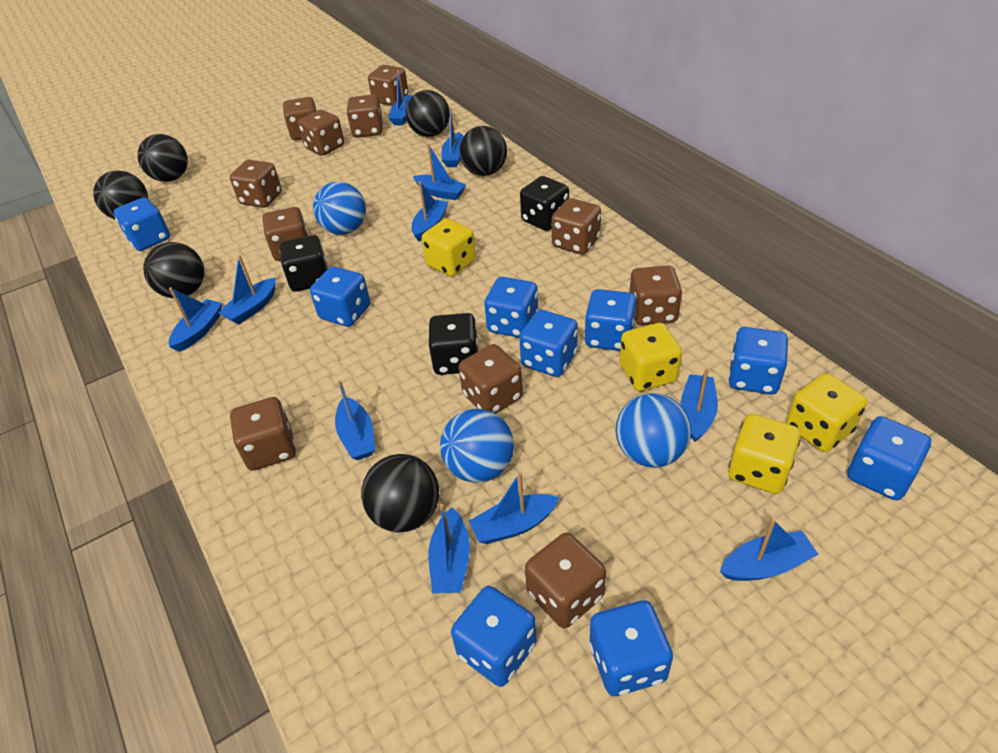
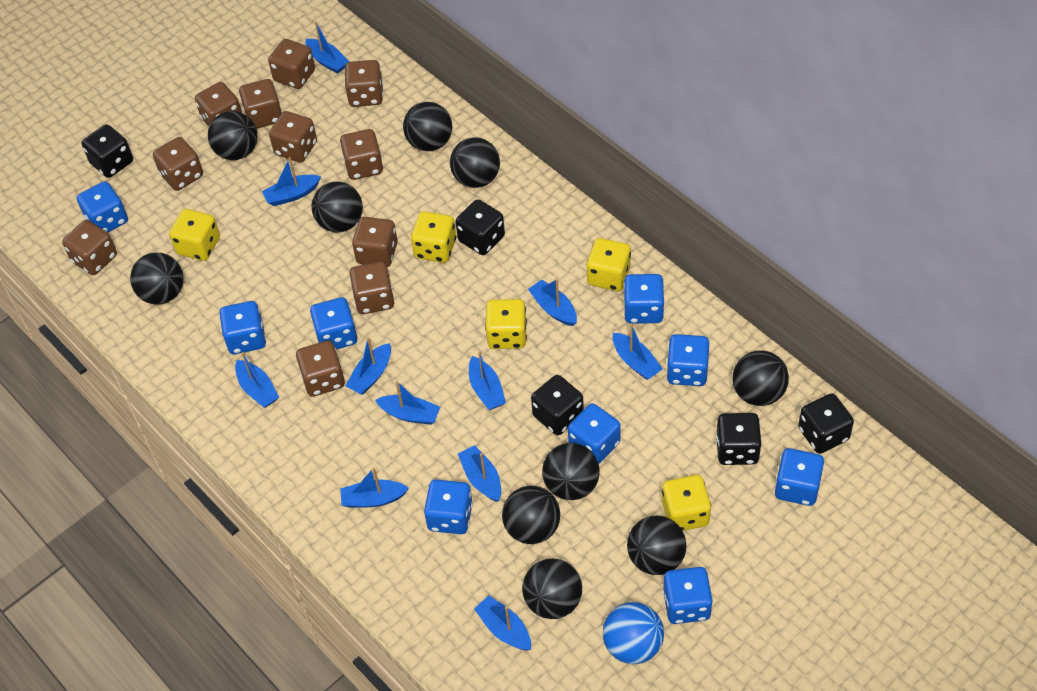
black ball: [93,170,148,220] [137,134,188,182] [143,242,204,298] [361,454,439,533] [406,90,450,137] [459,126,507,176] = 6 -> [130,253,184,304] [208,111,257,160] [311,182,363,232] [403,102,452,151] [450,137,500,188] [502,486,560,544] [522,558,582,619] [542,443,599,500] [627,516,686,575] [732,350,789,406] = 10
black dice: [280,235,328,292] [429,313,479,375] [520,176,569,231] = 3 -> [82,124,133,178] [455,199,505,255] [531,375,584,435] [716,413,762,465] [798,393,854,454] = 5
blue ball: [313,182,366,235] [440,409,514,483] [616,393,691,468] = 3 -> [603,602,664,664] = 1
yellow dice: [422,218,476,277] [620,323,682,391] [728,414,801,494] [786,373,867,452] = 4 -> [169,209,220,261] [411,211,456,263] [485,299,527,349] [586,238,631,291] [662,475,711,531] = 5

